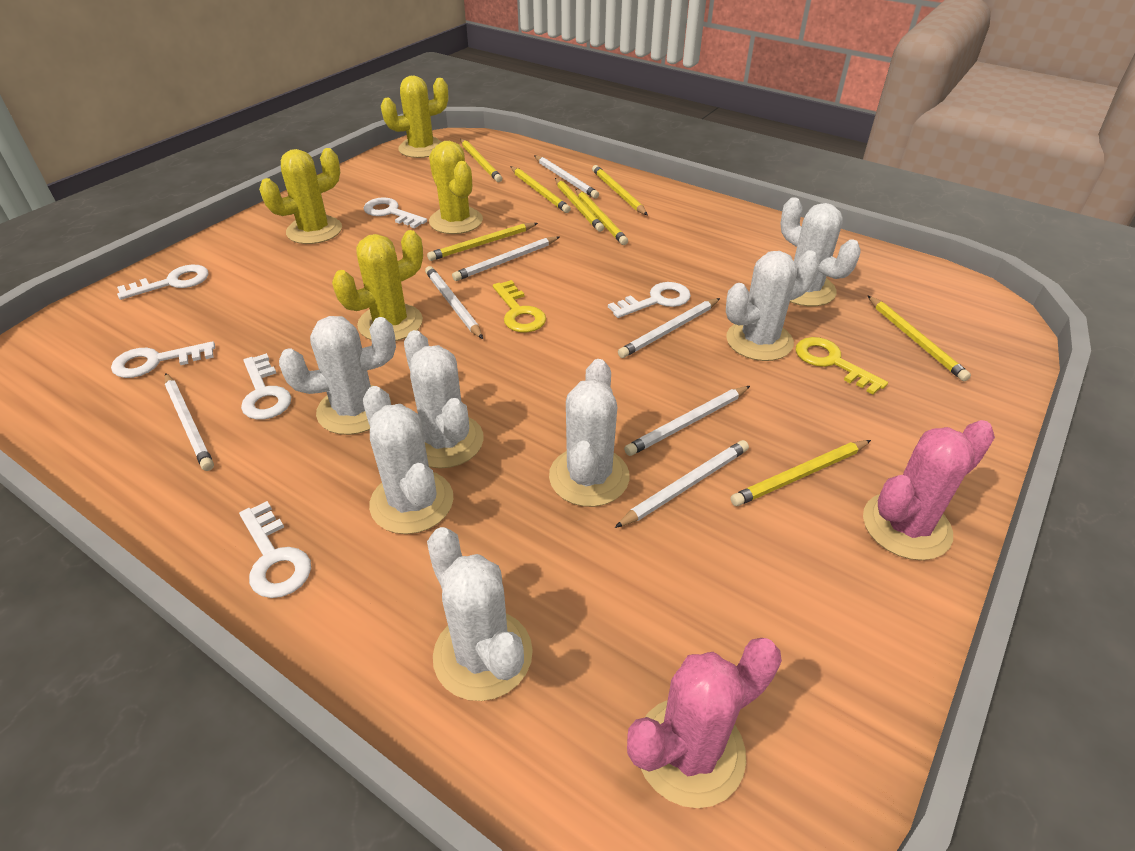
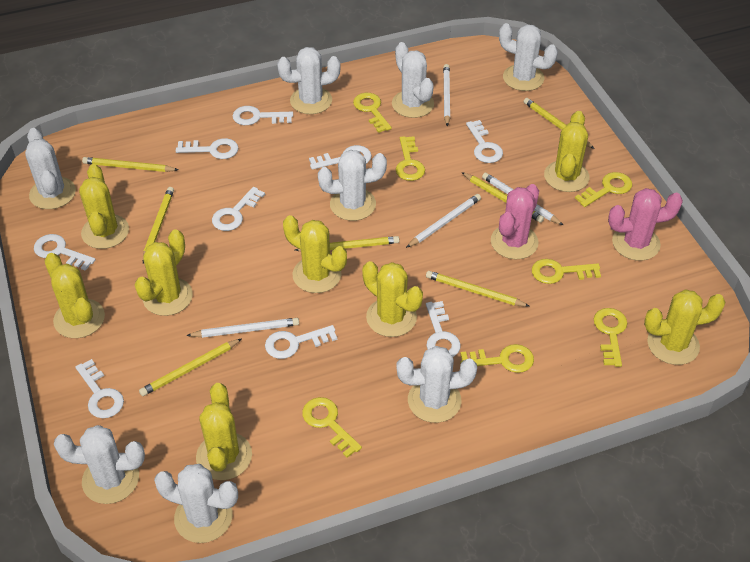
white cactus: [279,316,396,435] [363,386,453,534] [404,330,484,468] [427,527,533,701] [549,359,630,507] [726,250,819,361] [780,197,861,306] = 7 -> [25,128,76,209] [54,425,145,504] [154,464,238,543] [277,47,341,114] [318,150,387,221] [392,42,434,118] [396,346,477,423] [499,23,558,91] = 8
white key: [111,341,215,378] [117,265,209,300] [239,501,311,598] [241,353,291,420] [364,197,427,229] [608,282,691,318] = 6 -> [34,234,96,271] [75,359,124,418] [176,138,238,159] [212,187,265,231] [233,106,293,125] [265,325,337,359] [309,145,371,170] [426,301,461,357] [466,120,503,163] = 9
white pencil: [165,373,214,471] [425,266,483,339] [452,236,559,281] [534,155,599,199] [615,440,749,528] [618,298,720,358] [624,386,750,456] = 7 -> [186,318,299,338] [406,194,481,248] [443,64,450,127] [482,173,563,225] = 4
yellow cactus: [259,148,342,244] [332,230,423,341] [381,76,448,158] [429,141,483,234] = 4 -> [44,253,105,338] [79,164,129,249] [134,230,193,316] [196,383,252,480] [283,215,347,293] [362,261,423,337] [544,111,590,192] [644,289,726,365] = 8
yellow key: [493,280,546,332] [796,337,888,395] = 2 -> [302,397,362,458] [353,93,392,133] [396,136,425,181] [460,344,534,373] [532,259,601,284] [575,172,632,207] [594,308,627,367] = 7
yellow pencil: [427,223,538,261] [460,139,502,182] [510,166,571,213] [555,178,604,232] [576,189,628,245] [592,165,648,215] [730,440,871,506] [868,296,971,381] = 8 -> [82,157,178,172] [139,338,242,396] [143,187,174,263] [295,236,399,251] [426,271,530,307] [461,172,544,223] [524,98,594,149] = 7

